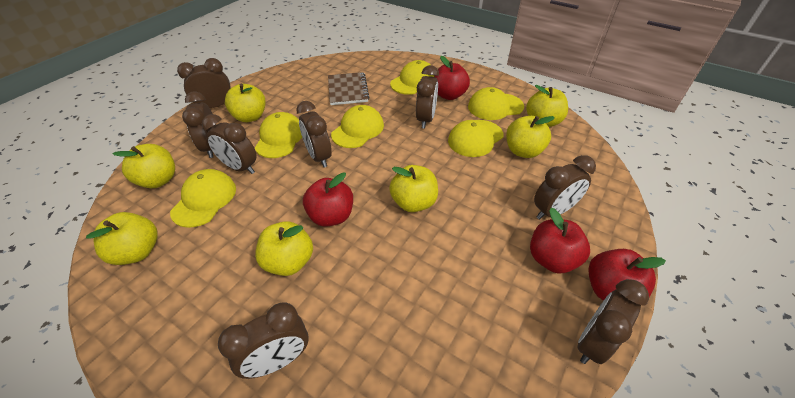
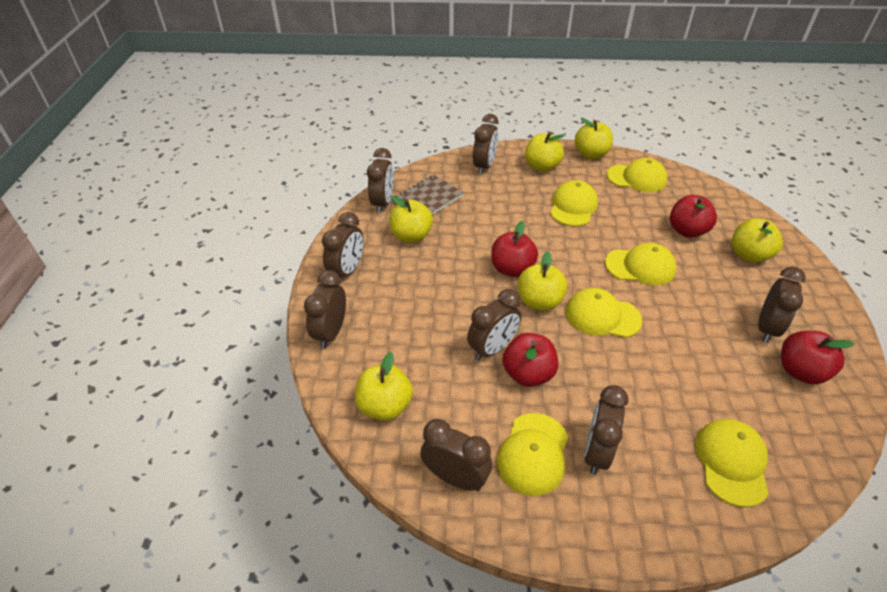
yellow apple: [86,212,158,265] [113,144,175,188] [225,84,266,122] [255,221,313,276] [389,165,438,212] [506,116,555,158] [526,85,568,127] = 7 -> [355,352,413,421] [389,196,433,243] [518,251,568,311] [525,133,565,172] [575,118,613,159] [732,218,783,263] = 6

